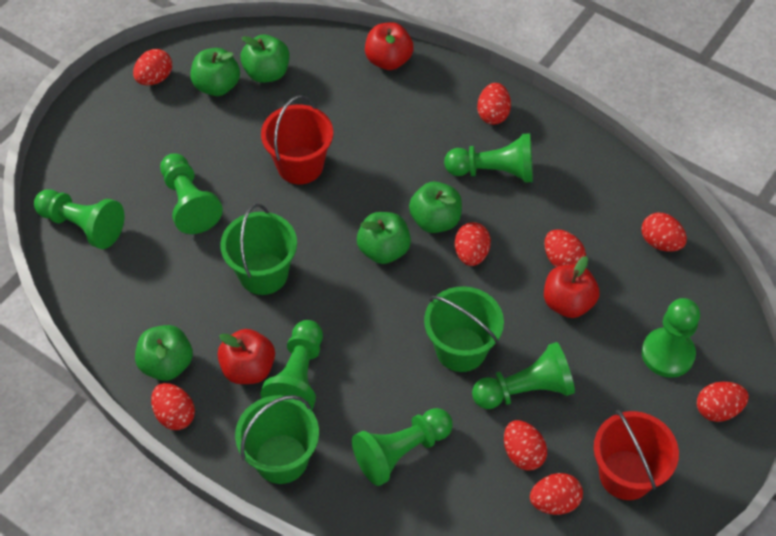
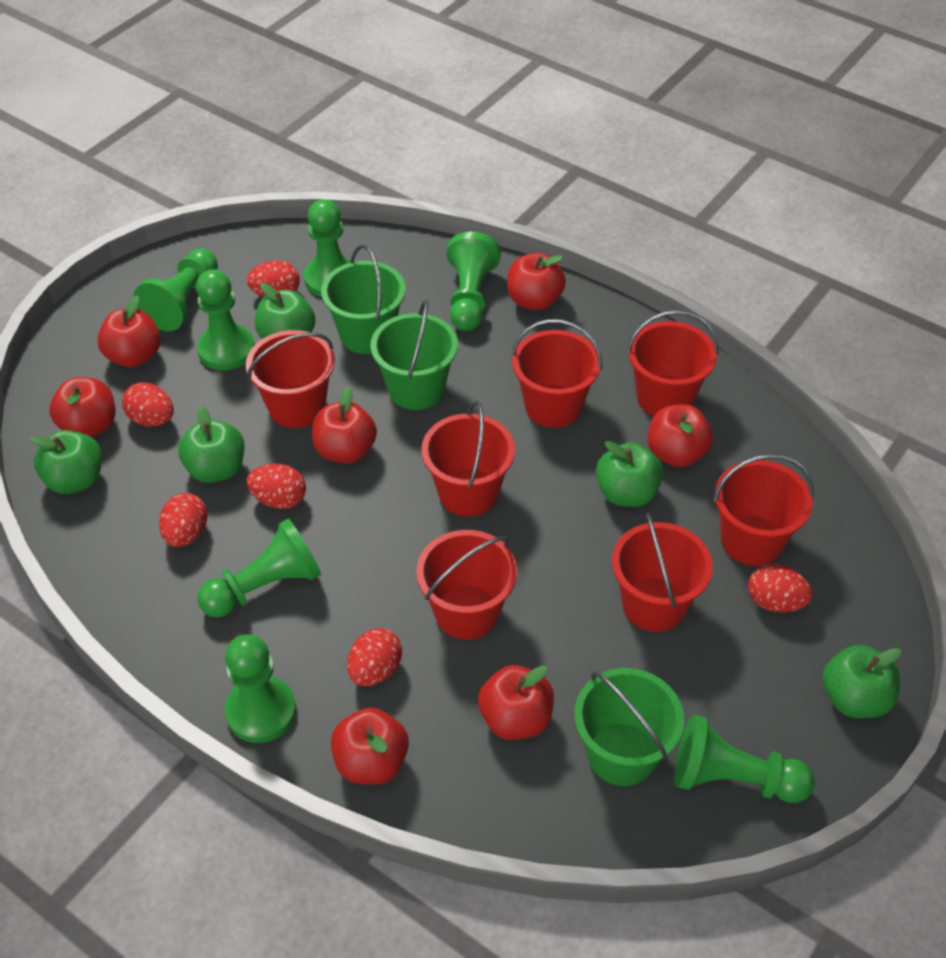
red apple: [218,329,275,384] [365,22,414,70] [544,256,599,318] = 3 -> [49,377,115,438] [97,296,161,368] [312,387,377,464] [331,707,409,785] [478,665,554,740] [507,253,566,310] [648,404,713,467] = 7
red bucket: [261,95,333,184] [594,410,679,500] = 2 -> [246,330,335,428] [416,530,517,640] [421,401,515,516] [511,319,602,428] [612,513,713,632] [627,310,718,416] [714,454,813,566] = 7
red egg: [133,49,172,85] [151,383,195,430] [455,222,491,266] [477,83,511,125] [504,420,547,471] [530,473,583,515] [544,229,586,268] [641,213,687,252] [697,381,749,422] = 9 -> [122,382,174,426] [159,493,208,547] [247,260,300,297] [247,464,306,509] [347,628,402,686] [748,564,813,613] = 6

